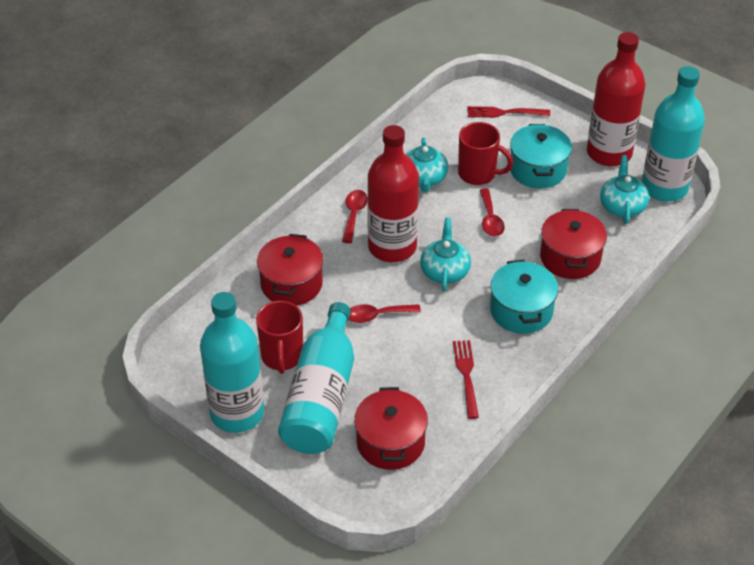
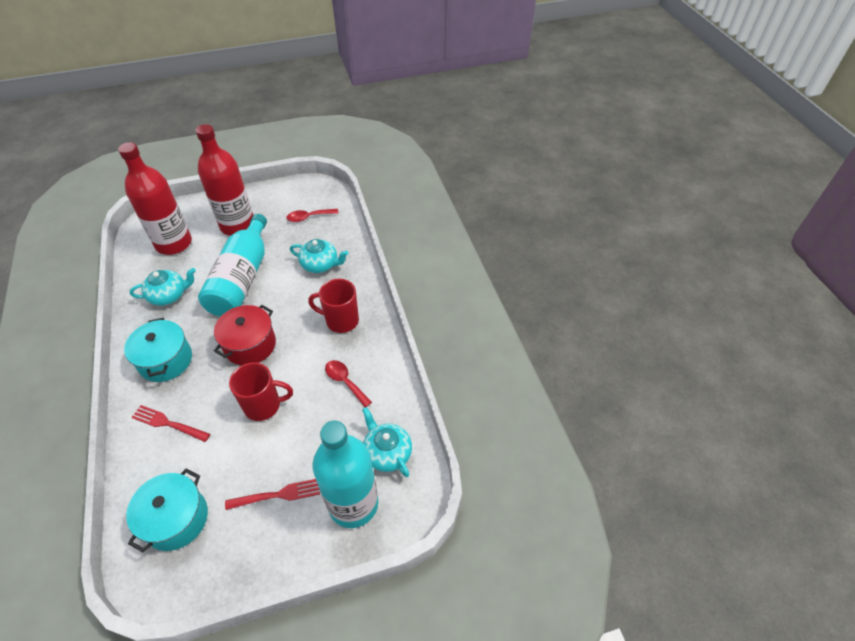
red pot: [257,234,323,306] [354,387,428,470] [540,209,607,279] = 3 -> [214,305,276,365] = 1
red spoon: [342,190,368,243] [349,304,421,323] [480,188,505,237] = 3 -> [286,209,339,222] [325,360,372,407] = 2
turquoise bottle: [200,292,264,433] [278,302,354,454] [642,66,705,202] = 3 -> [198,214,267,317] [313,421,378,528] = 2

